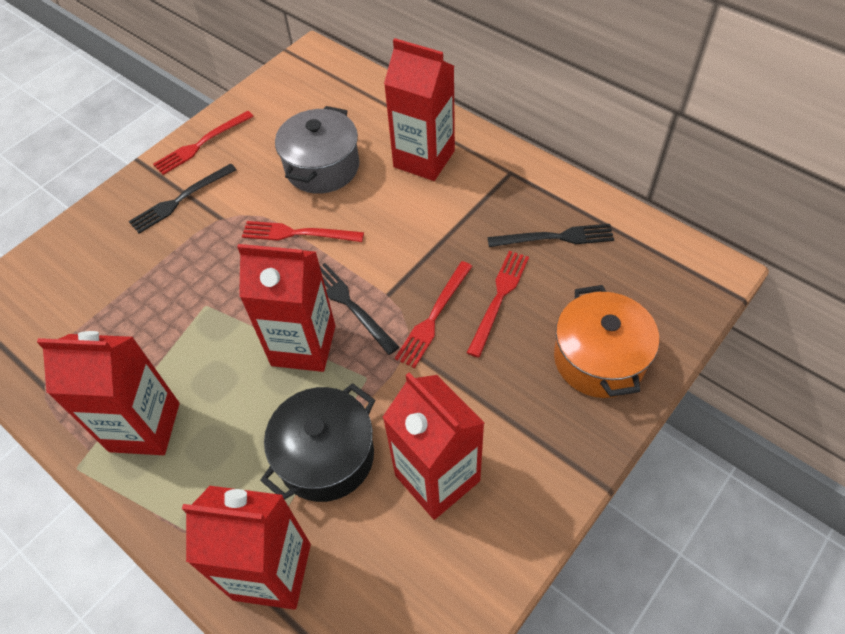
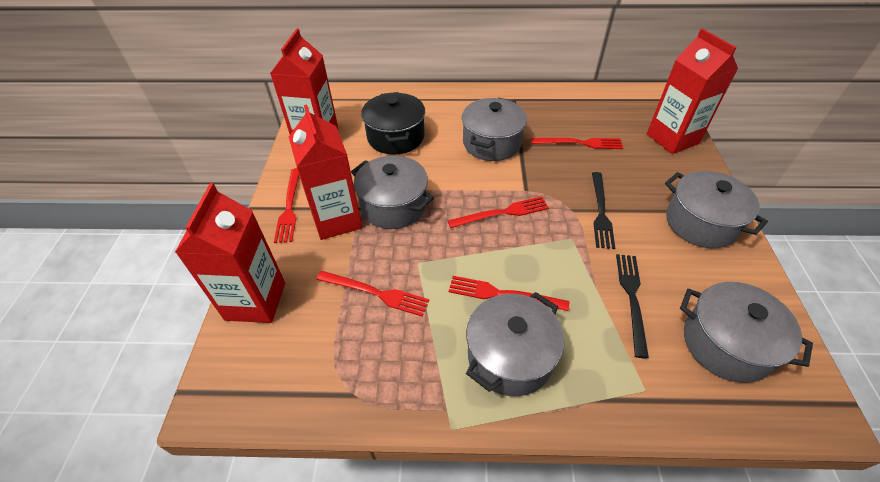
black fork: [129,163,236,234] [320,263,399,355] [487,224,614,247] = 3 -> [592,172,615,249] [616,254,649,358] = 2
grey pot: [275,106,359,194] = 1 -> [351,155,434,229] [462,98,527,161] [466,292,565,396] [665,171,768,249] [680,282,813,383] = 5
orange pot: [554,285,659,398] = 1 -> none = 0
red carton: [37,331,180,455] [182,486,311,610] [237,244,335,372] [383,373,484,520] [384,38,455,181] = 5 -> [175,183,285,323] [270,29,338,134] [289,104,362,240] [647,29,738,154] = 4
red fork: [153,111,254,175] [242,221,364,242] [395,261,472,368] [467,251,529,358] = 4 -> [274,168,299,243] [316,271,429,316] [448,196,549,228] [449,276,569,311] [531,138,623,149] = 5

